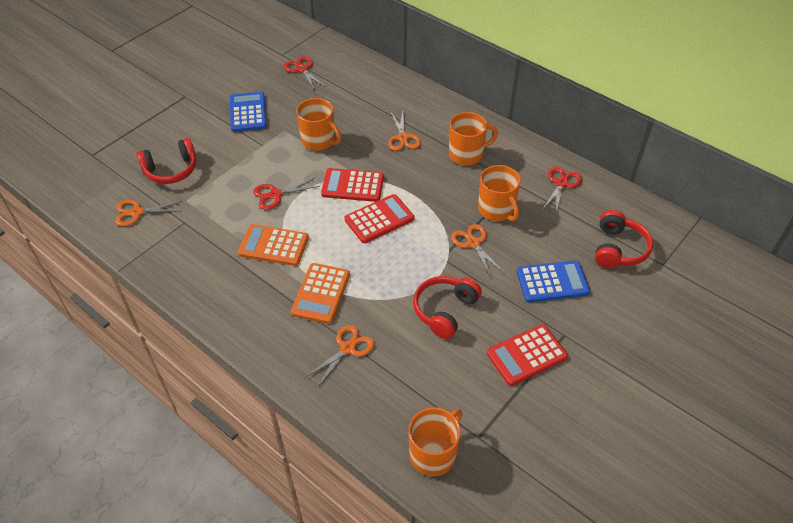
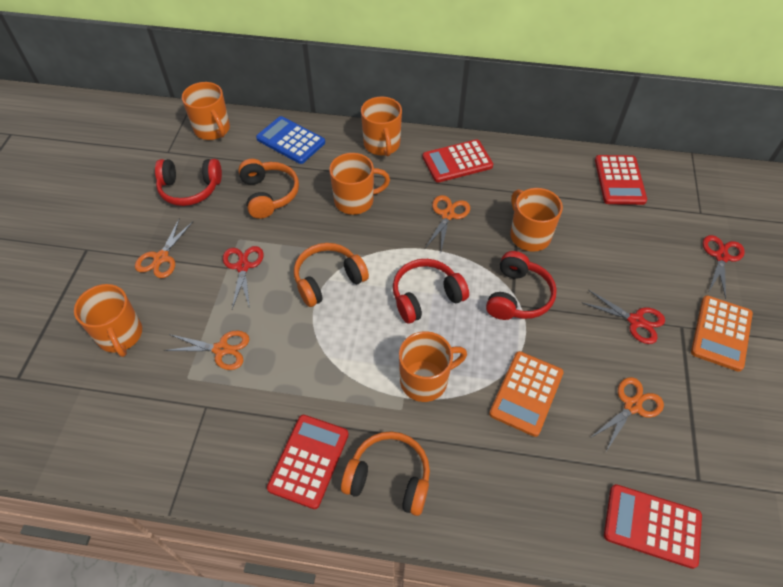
blue calculator: [230,92,267,132] [517,260,590,303] = 2 -> [256,116,325,164] = 1
orange headphones: none = 0 -> [238,159,299,219] [294,243,369,307] [341,431,430,516] = 3
orange mug: [296,98,342,151] [408,407,462,477] [449,112,498,165] [478,165,521,221] = 4 -> [74,284,142,357] [182,82,230,140] [329,153,390,215] [361,96,402,156] [399,331,467,402] [510,188,563,252] = 6
red calculator: [321,168,384,202] [344,194,414,243] [487,324,568,386] = 3 -> [267,415,349,509] [423,139,493,183] [595,155,647,205] [604,484,702,569] = 4

